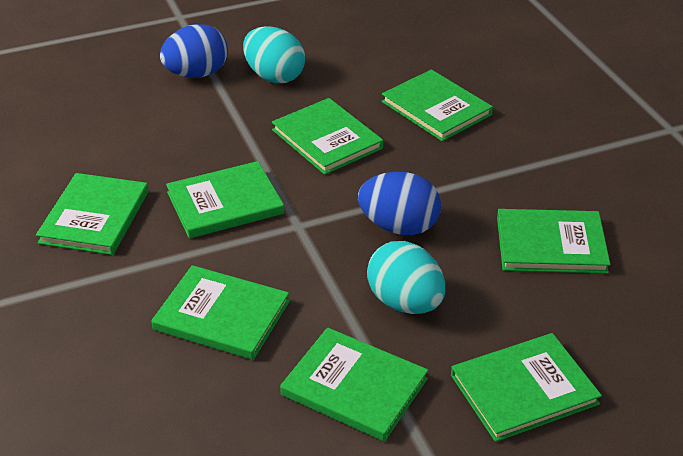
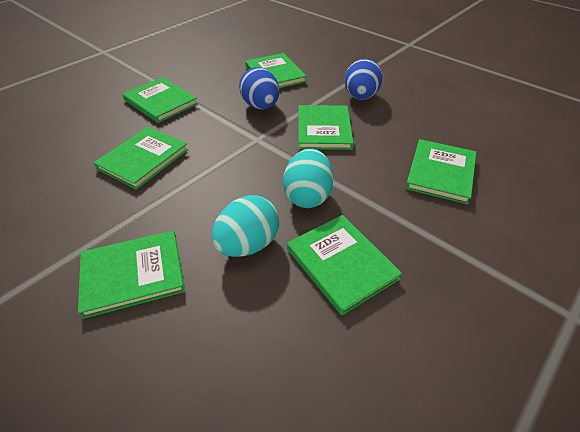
green book: [36,173,149,255] [151,265,290,360] [166,161,284,239] [272,98,383,175] [280,327,428,442] [382,69,493,141] [451,333,602,442] [497,209,610,273] = 8 -> [78,231,185,319] [94,127,189,190] [122,77,198,123] [245,53,307,88] [287,215,402,315] [298,105,354,150] [405,139,476,205] = 7

